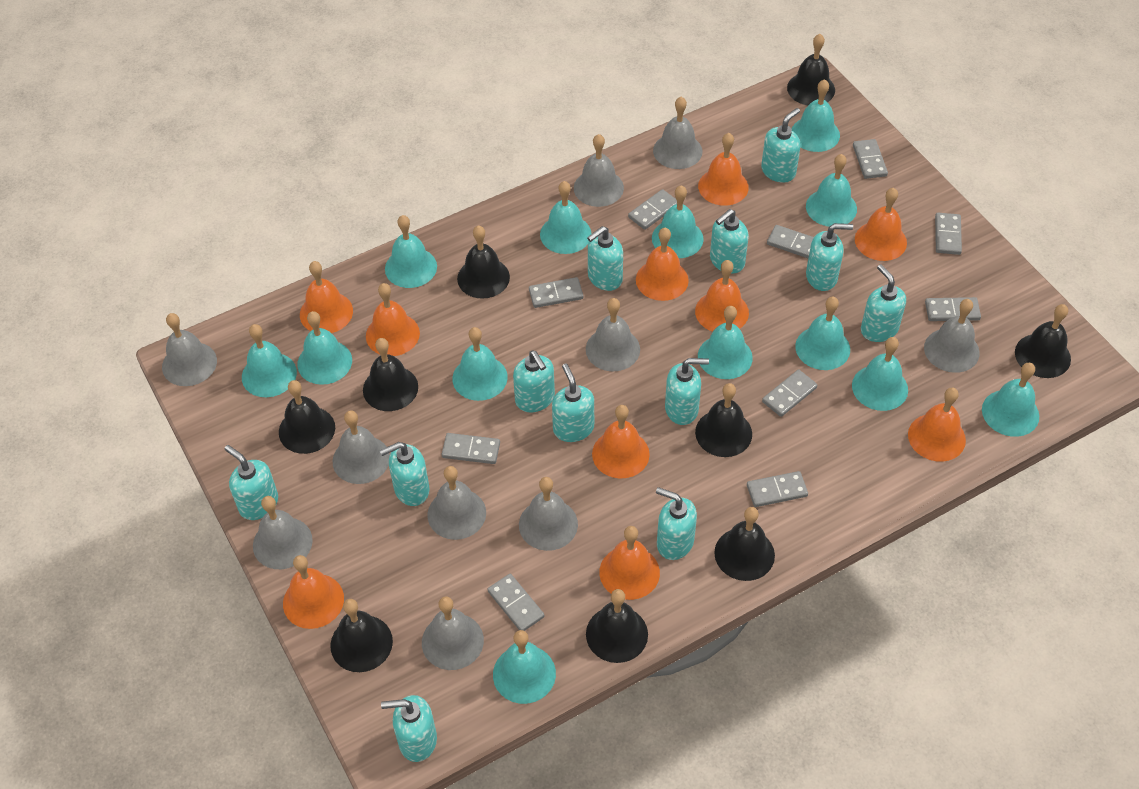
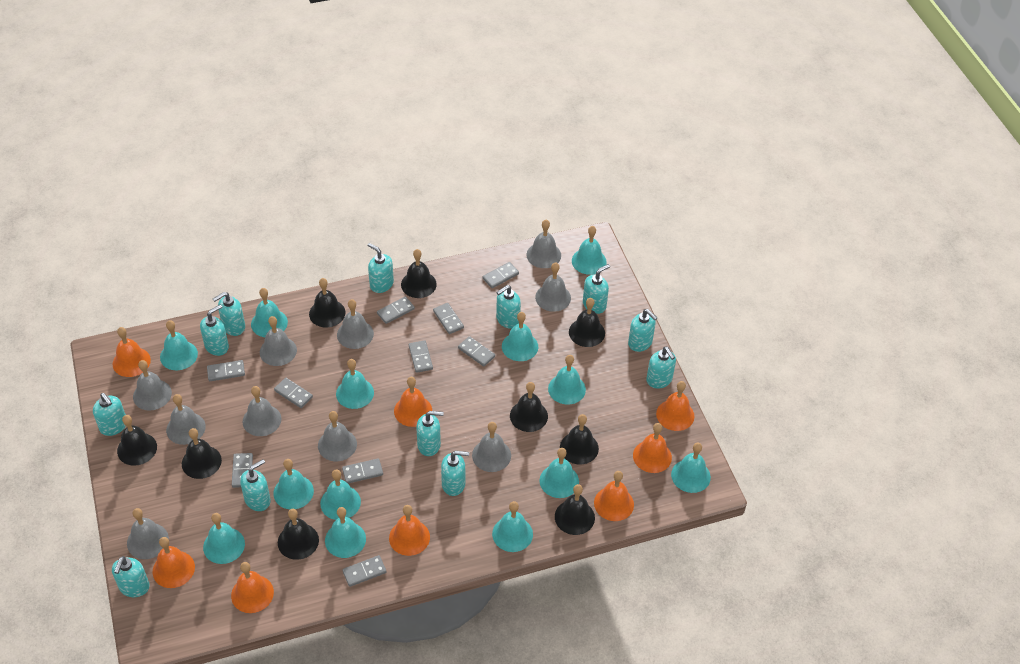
orange bell: [283,555,344,629] [300,261,353,333] [366,283,420,356] [592,405,650,479] [599,526,660,600] [636,228,689,301] [695,260,749,332] [698,133,749,206] [855,188,907,261] [908,388,966,462] = 10 -> [113,327,151,377] [153,537,195,588] [231,562,274,613] [389,505,430,556] [394,377,432,427] [594,471,634,521] [633,423,672,473] [656,381,694,431] = 8

